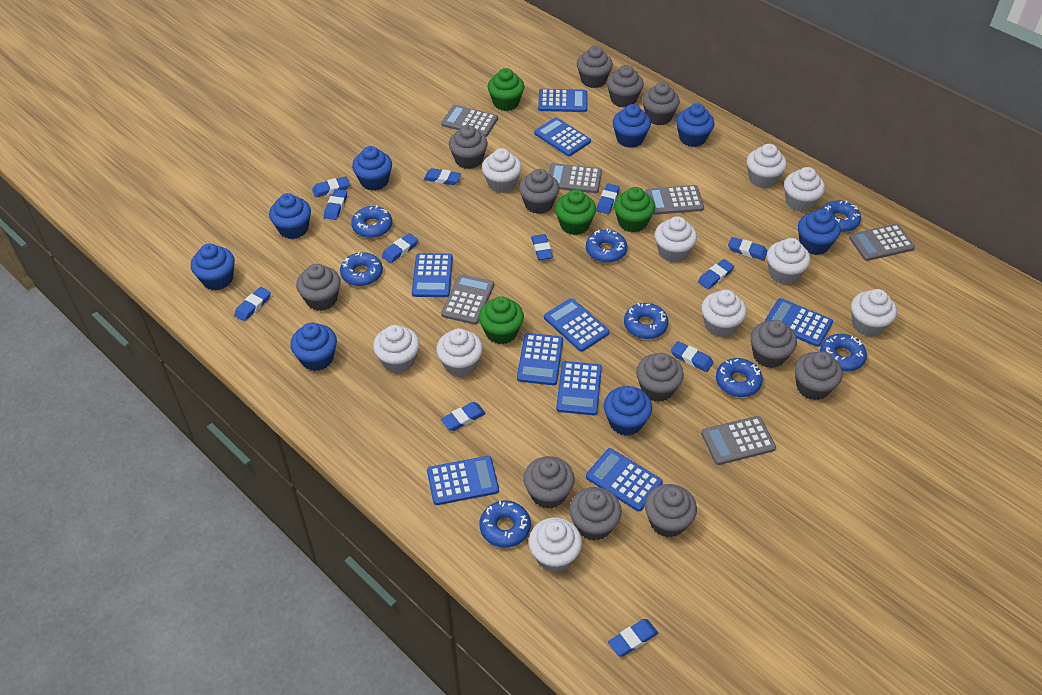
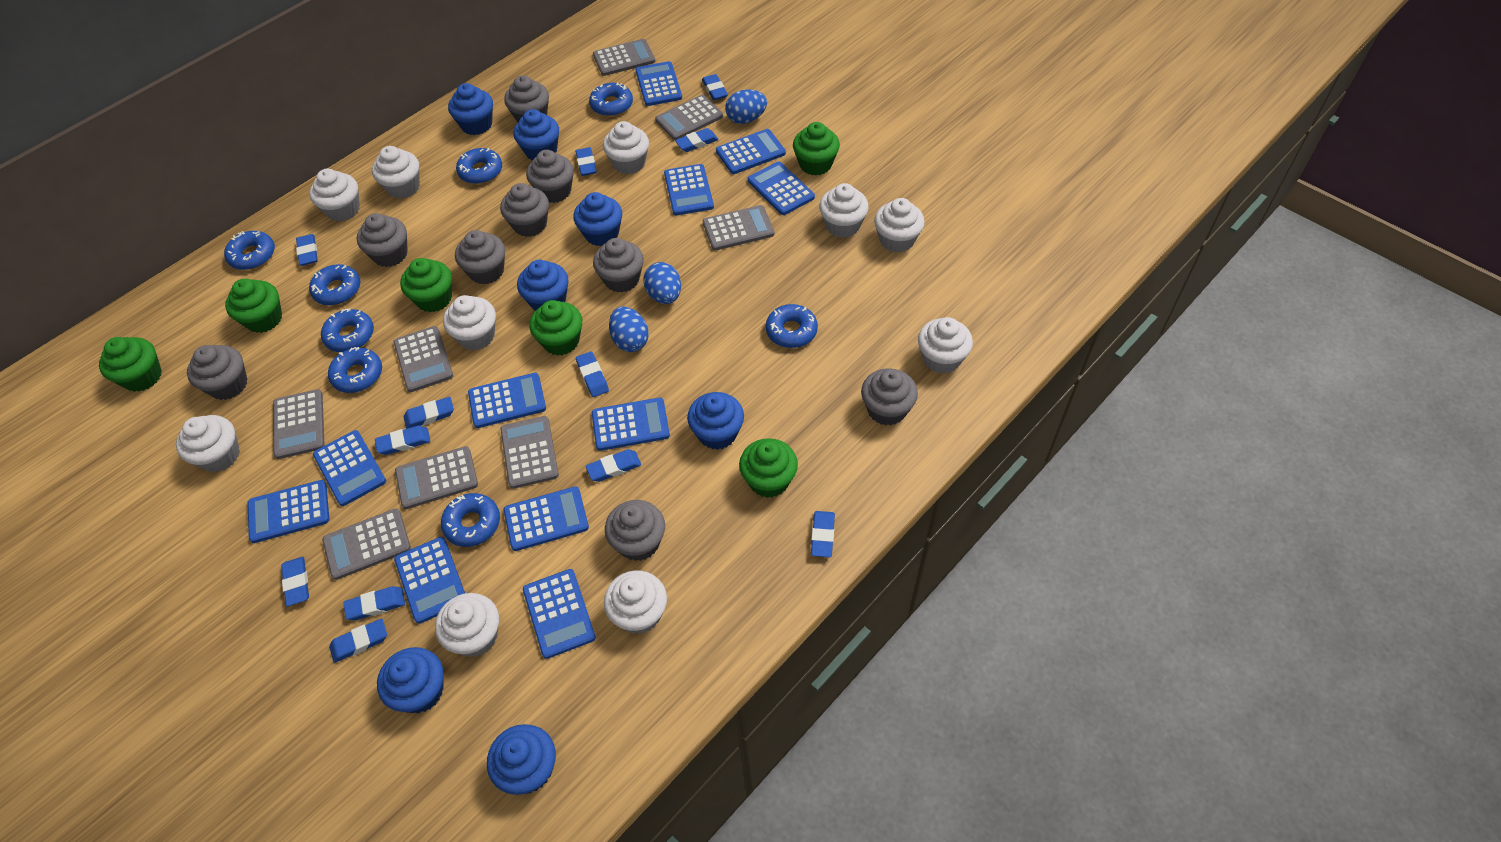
blue calculator: [412,253,453,297] [427,456,499,505] [517,333,563,385] [534,117,591,156] [538,89,587,112] [544,298,609,352] [556,361,602,415] [586,448,663,511] [765,298,833,347] = 9 -> [248,480,329,543] [313,430,386,506] [394,537,465,624] [468,373,546,428] [503,486,589,551] [523,569,596,659] [592,397,670,451] [635,61,682,106] [664,164,714,215] [716,129,786,174] [748,161,815,215] = 11
blue cupcake: [191,244,235,290] [269,193,311,239] [290,323,337,371] [352,146,392,191] [604,386,652,436] [613,104,651,148] [676,103,715,147] [798,209,841,255] = 8 -> [377,647,444,713] [448,83,493,135] [487,724,556,795] [514,109,559,160] [517,260,569,311] [573,192,622,246] [687,392,744,450] = 7
blue egg: none = 0 -> [609,307,649,352] [643,262,681,304] [725,89,767,124] = 3
green cupcake: [479,296,524,344] [487,68,524,111] [555,189,596,235] [614,187,655,232] = 4 -> [99,337,162,392] [225,279,282,333] [400,258,452,312] [529,300,582,356] [739,438,798,498] [793,122,840,176] = 6
grey calculator: [441,105,498,137] [441,274,494,325] [549,163,602,193] [645,185,704,215] [701,416,776,465] [849,224,915,261] = 6 -> [273,389,325,459] [322,508,411,580] [394,326,453,392] [395,446,478,509] [500,416,559,489] [593,39,656,76] [655,95,723,140] [703,205,774,250] = 8
grey cupcake: [296,264,341,311] [449,125,488,169] [519,169,560,214] [523,456,575,509] [569,487,622,541] [577,46,613,88] [607,65,644,108] [636,353,684,402] [642,82,680,125] [645,484,697,538] [750,320,797,368] [794,351,842,400] = 12 -> [187,345,247,400] [357,213,408,267] [455,230,505,284] [500,183,549,237] [504,75,549,123] [526,150,574,203] [593,238,644,293] [605,500,665,561] [861,368,918,426] = 9

